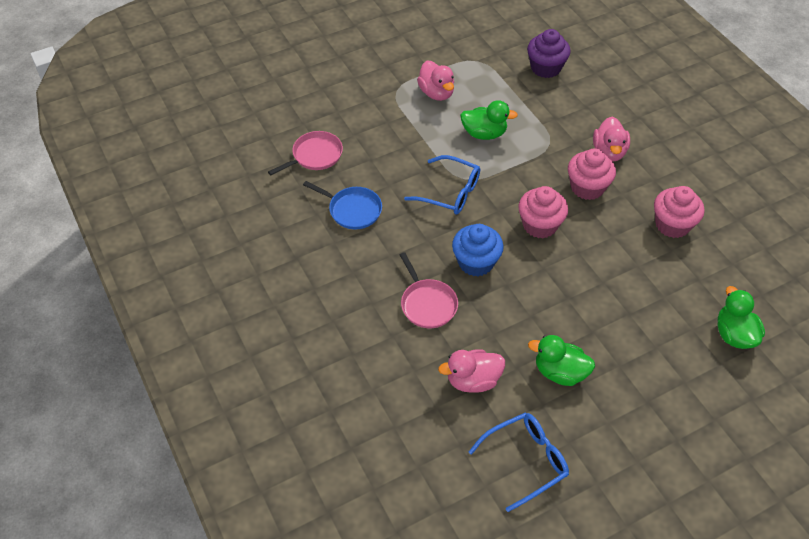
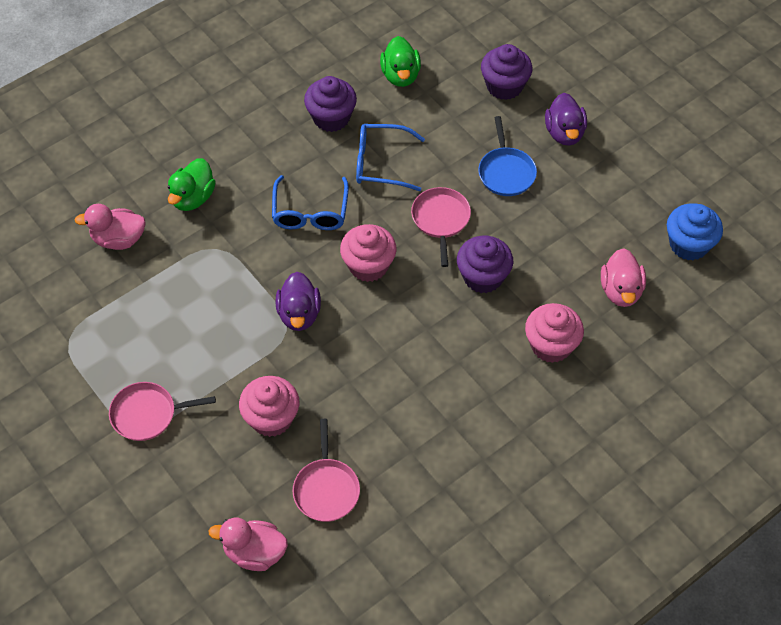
green duck: [460,100,518,140] [528,335,595,386] [718,286,765,349] = 3 -> [168,158,216,211] [380,36,421,87] = 2
pink pan: [268,131,343,176] [400,252,458,328] = 2 -> [109,382,216,441] [292,419,360,522] [411,187,471,267] = 3
purple cupcake: [527,29,571,78] = 1 -> [304,76,357,132] [457,236,513,293] [481,44,532,100] = 3
purple duck: none = 0 -> [275,272,321,331] [545,93,587,145] = 2

